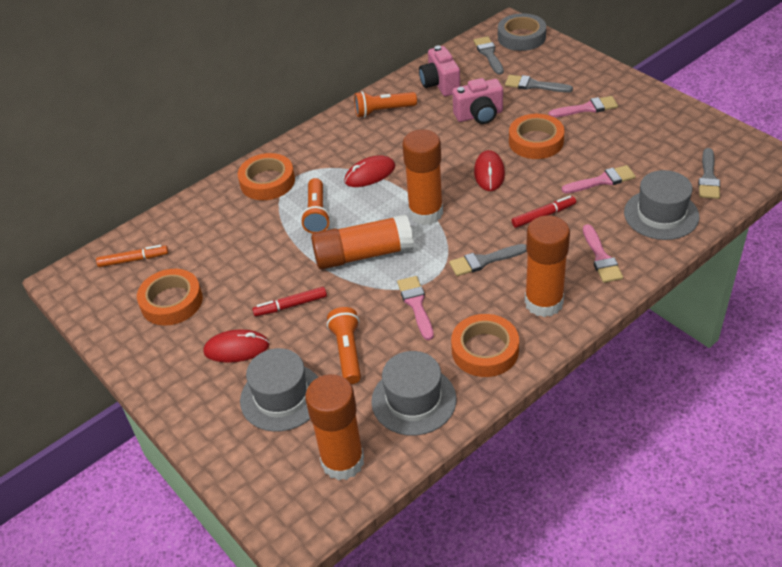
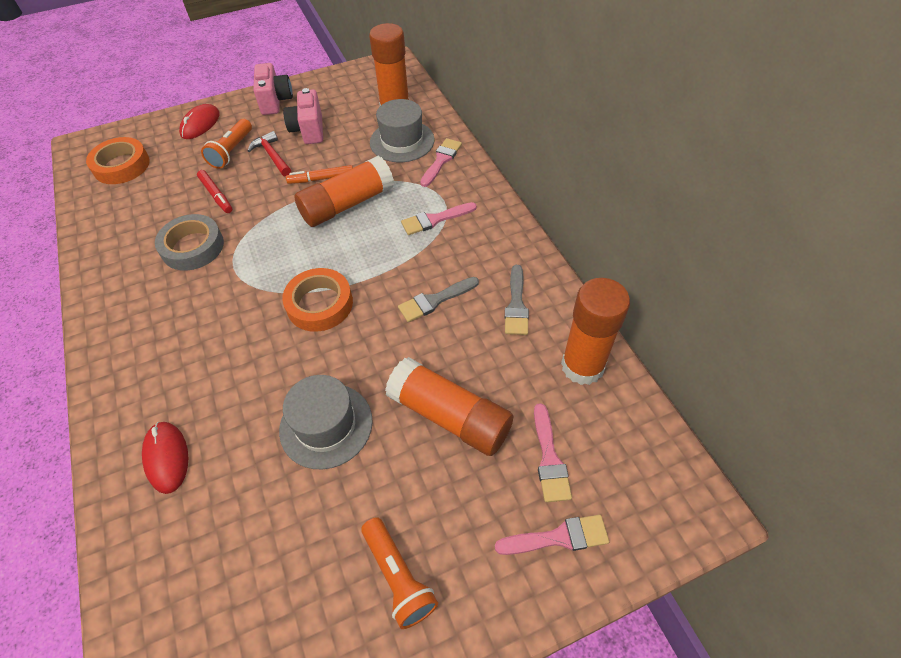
grey brush: [449,244,527,276] [473,36,504,75] [505,75,573,92] [698,148,720,199] = 4 -> [398,277,479,322] [505,265,529,335] = 2
grey hat: [240,348,318,432] [371,351,456,436] [624,170,699,240] = 3 -> [279,375,373,469] [370,99,435,162] = 2
orange flashlight: [301,178,330,234] [327,307,361,384] [354,91,417,118] = 3 -> [201,119,252,169] [361,517,438,629] = 2
orange tape: [137,269,203,326] [238,153,295,200] [451,314,519,377] [509,114,564,159] = 4 -> [86,137,150,184] [282,268,353,332] = 2
red hammer: none = 0 -> [248,131,291,176] = 1
red marker: [252,287,327,316] [512,196,576,228] = 2 -> [197,170,233,213] = 1
red mouse: [203,329,269,363] [344,155,395,187] [474,150,505,191] = 3 -> [142,422,188,494] [179,104,220,139] = 2

